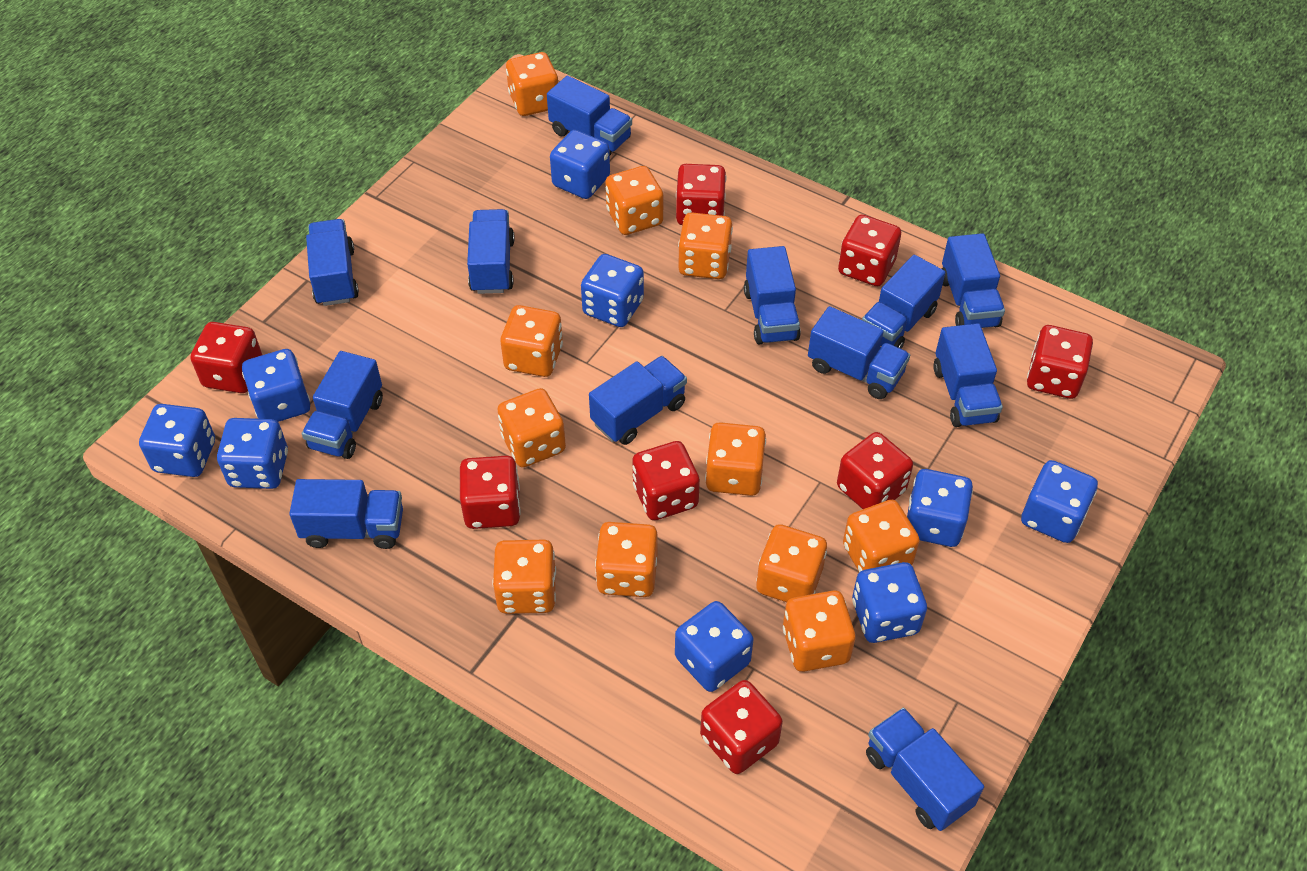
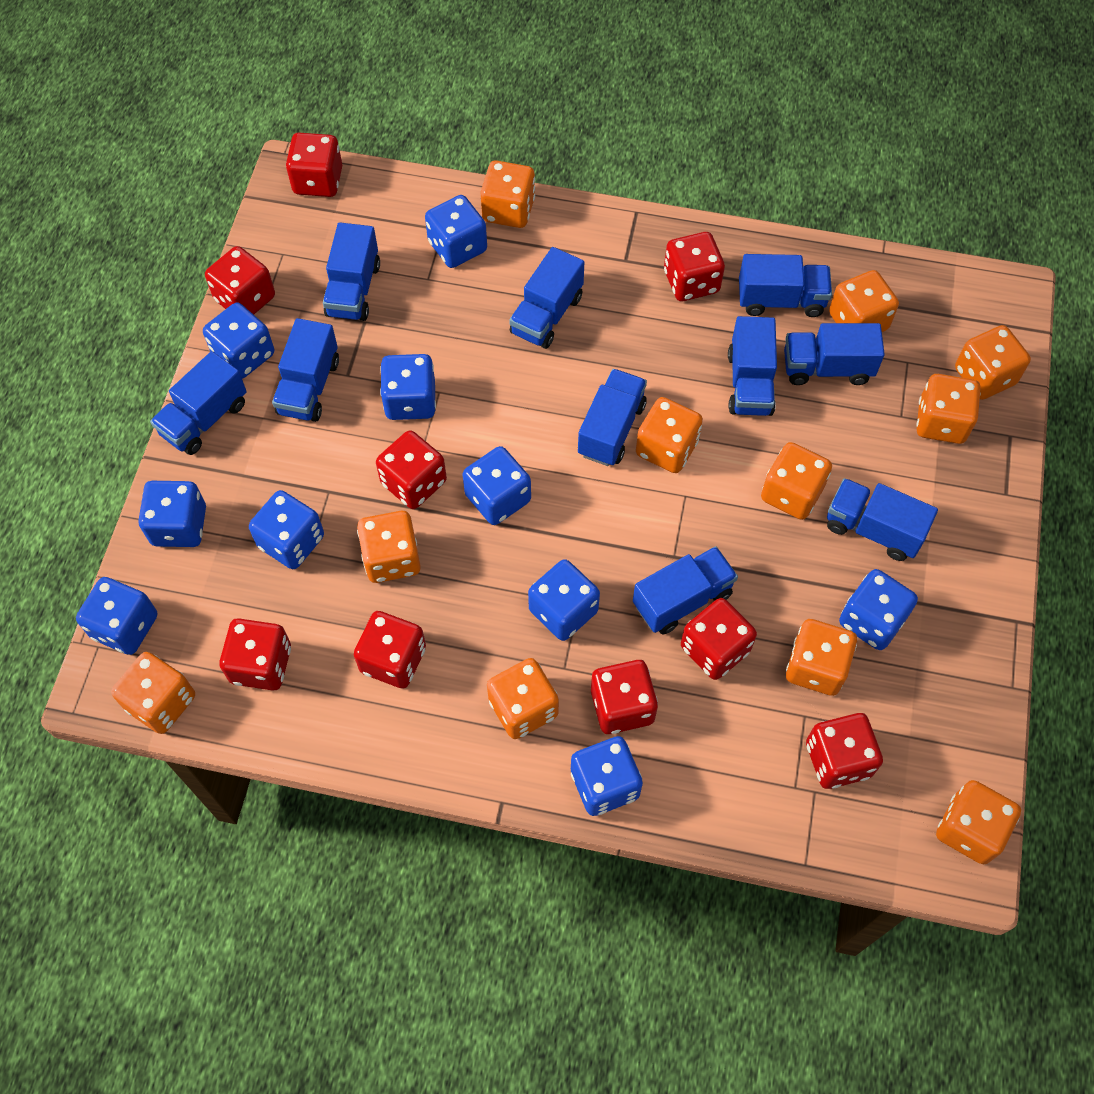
blue dice: [139,404,215,477] [217,418,288,489] [242,349,310,422] [550,130,610,199] [581,254,644,327] [675,601,754,692] [852,562,927,643] [907,469,973,547] [1021,460,1098,543] = 9 -> [76,577,157,655] [138,481,206,547] [203,303,274,379] [249,490,324,569] [380,354,436,420] [425,195,487,268] [463,446,531,525] [528,559,600,641] [571,736,643,816] [839,569,918,650] = 10
blue truck: [289,479,403,549] [302,351,383,459] [306,219,359,306] [467,209,515,294] [547,76,632,155] [589,356,687,445] [744,246,801,344] [808,306,910,399] [862,255,945,349] [866,708,984,831] [933,323,1003,427] [941,233,1005,328] = 12 -> [150,351,247,455] [272,318,339,422] [323,222,380,321] [509,247,584,349] [578,369,647,466] [633,546,738,635] [728,316,777,416] [739,254,832,317] [784,323,885,385] [827,478,938,561] = 10
red dice: [191,322,262,393] [460,456,521,529] [632,441,700,520] [676,164,726,225] [700,680,783,774] [837,432,913,509] [838,214,901,286] [1027,325,1093,399] = 8 -> [205,246,275,315] [219,618,291,691] [286,133,342,197] [354,611,426,689] [376,431,447,509] [591,660,658,734] [664,232,725,301] [681,598,757,680] [806,713,883,789] = 9

